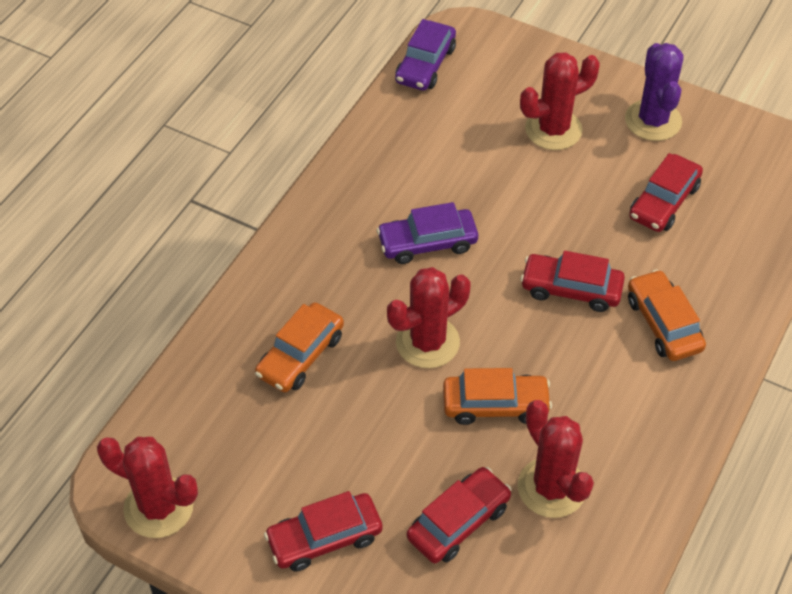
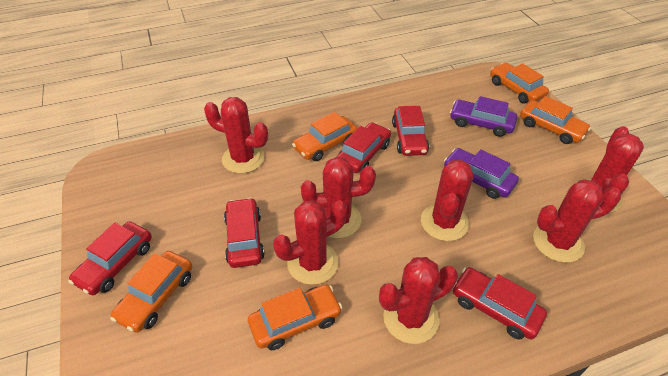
orange car: [255,302,344,392] [443,368,552,425] [628,269,706,361] = 3 -> [110,251,192,333] [248,285,342,350] [292,112,357,161] [490,63,549,103] [520,96,591,144] = 5
purple cactus: [625,43,684,141] = 1 -> none = 0
red cactus: [97,437,198,538] [387,267,470,368] [517,400,594,518] [520,52,600,150] = 4 -> [204,97,268,174] [273,200,347,285] [301,157,376,238] [379,257,458,344] [421,160,474,241] [533,179,621,263] [585,126,644,213] = 7
red car: [264,491,383,571] [407,467,512,563] [521,251,625,312] [629,153,703,232] = 4 -> [68,221,152,295] [224,198,265,268] [337,122,391,173] [392,106,429,156] [453,267,547,339] = 5

